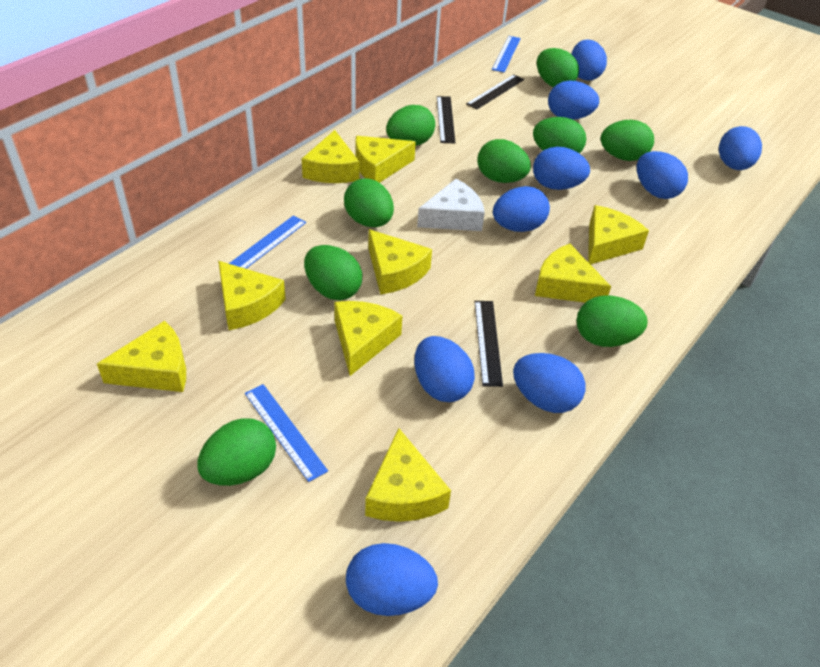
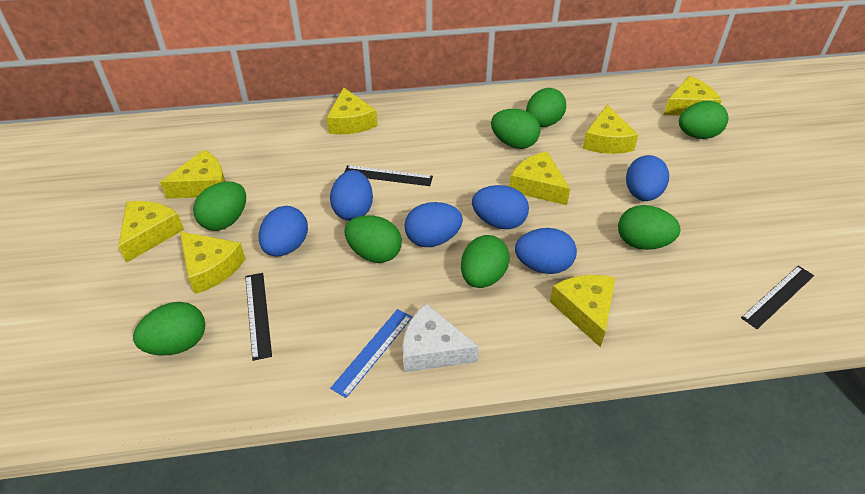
blue egg: [346,543,438,616] [414,336,475,402] [493,186,550,232] [513,353,585,413] [533,147,590,190] [548,80,599,120] [572,40,607,81] [637,151,688,199] [719,126,762,170] = 9 -> [258,206,308,257] [330,170,373,221] [404,202,463,247] [472,185,529,229] [515,228,577,274] [626,155,669,201] = 6
blue ruler: [229,215,306,269] [245,384,328,482] [492,36,521,73] = 3 -> [330,309,412,398] = 1
green egg: [197,418,276,486] [304,245,362,300] [344,178,394,227] [386,105,435,146] [477,139,531,183] [533,117,586,154] [537,48,579,87] [577,295,647,347] [601,120,654,161] = 9 -> [133,302,206,355] [193,181,246,231] [345,215,402,263] [461,235,510,288] [491,109,540,149] [526,88,566,127] [618,205,680,250] [679,101,728,139] = 8
yellow cheese: [97,321,186,392] [218,261,286,330] [302,130,359,183] [334,301,402,376] [355,136,416,183] [365,428,451,522] [368,229,432,294] [535,244,611,303] [588,205,649,265] = 9 -> [118,201,184,263] [160,150,226,199] [180,232,246,294] [326,87,377,135] [509,152,570,205] [550,275,616,347] [583,105,639,154] [663,76,722,116] = 8

